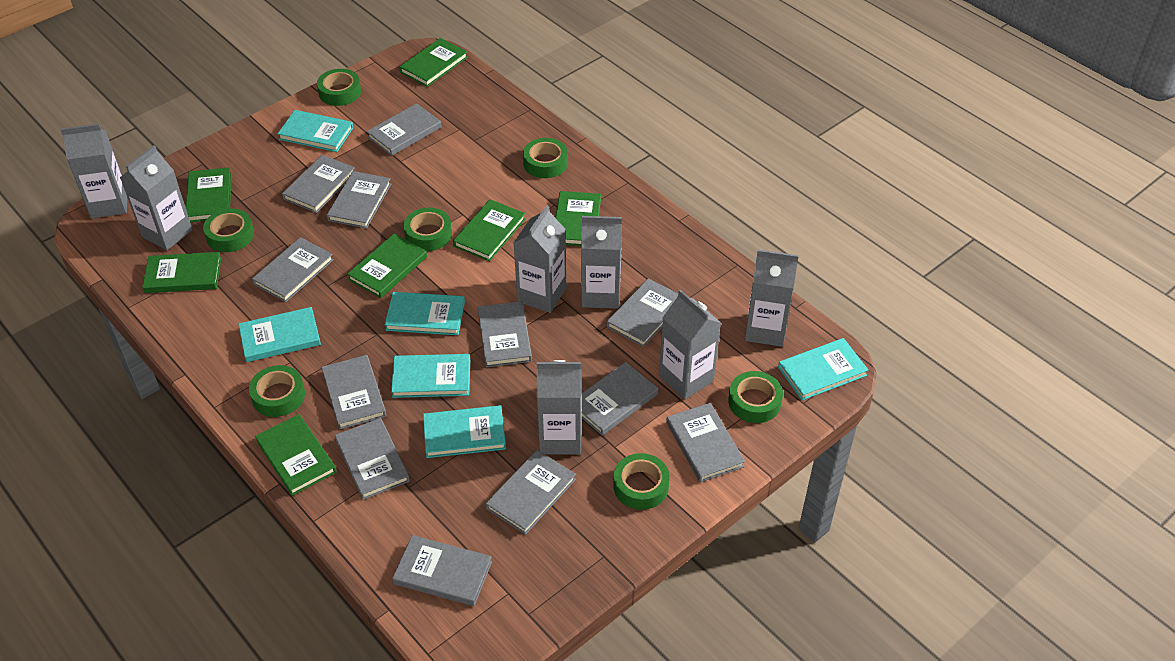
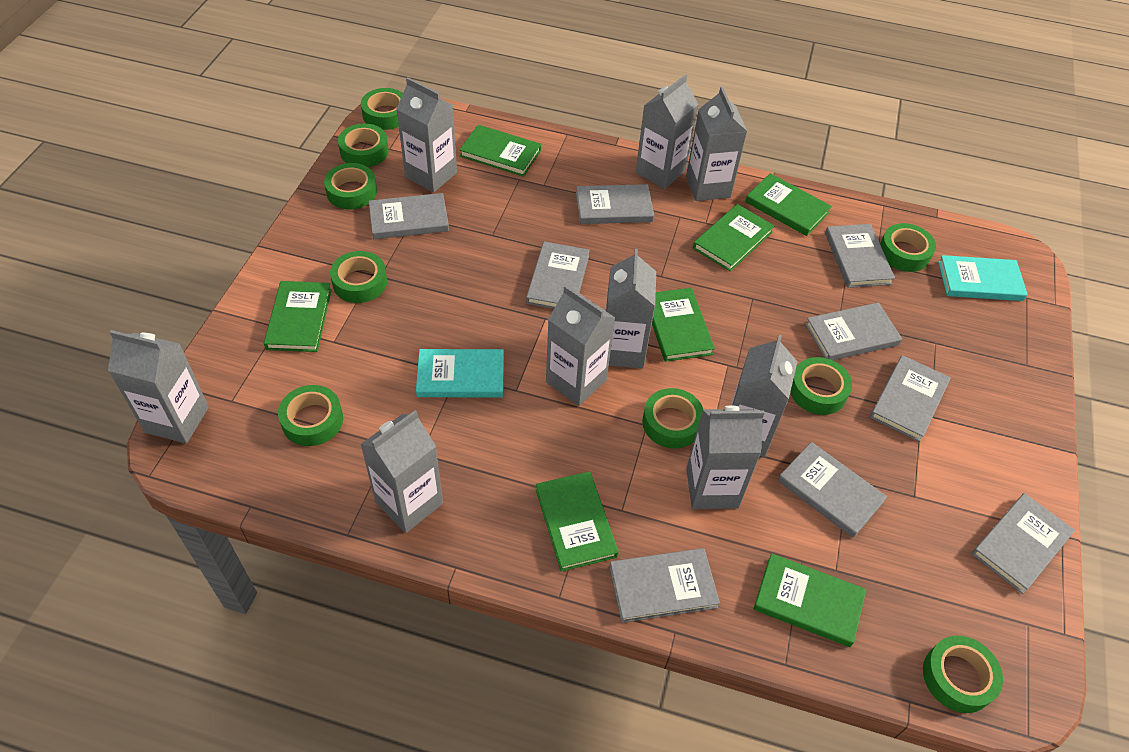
green tape: [203,208,254,252] [249,365,305,417] [317,69,361,106] [404,208,452,251] [523,138,568,178] [613,453,670,510] [728,371,783,423] = 7 -> [278,385,343,446] [324,163,377,210] [330,251,387,303] [338,124,389,167] [361,88,403,130] [642,388,703,449] [790,357,852,415] [880,223,936,272] [923,636,1003,713] = 9
grey book: [252,237,334,302] [282,155,355,213] [321,355,386,429] [327,171,391,229] [335,418,410,500] [366,103,441,156] [392,535,492,606] [478,301,532,367] [486,450,576,535] [582,362,658,436] [607,278,678,347] [666,403,745,482] = 12 -> [369,193,449,239] [526,241,590,309] [576,184,654,224] [609,548,720,623] [778,442,887,538] [805,302,902,360] [825,224,895,288] [870,355,951,442] [972,493,1075,594] = 9
grey carton: [60,124,127,218] [120,145,193,250] [513,205,566,313] [537,360,582,455] [581,216,622,309] [659,290,721,400] [745,249,799,347] = 7 -> [108,330,209,444] [360,410,443,533] [396,77,457,193] [546,285,616,406] [605,249,656,369] [636,75,698,189] [686,87,748,201] [686,406,764,509] [731,335,798,457] = 9
turquoise book: [238,307,321,362] [277,110,353,152] [385,292,465,335] [391,354,470,398] [423,405,506,458] [778,338,868,400] = 6 -> [416,349,504,397] [938,255,1028,301] = 2

